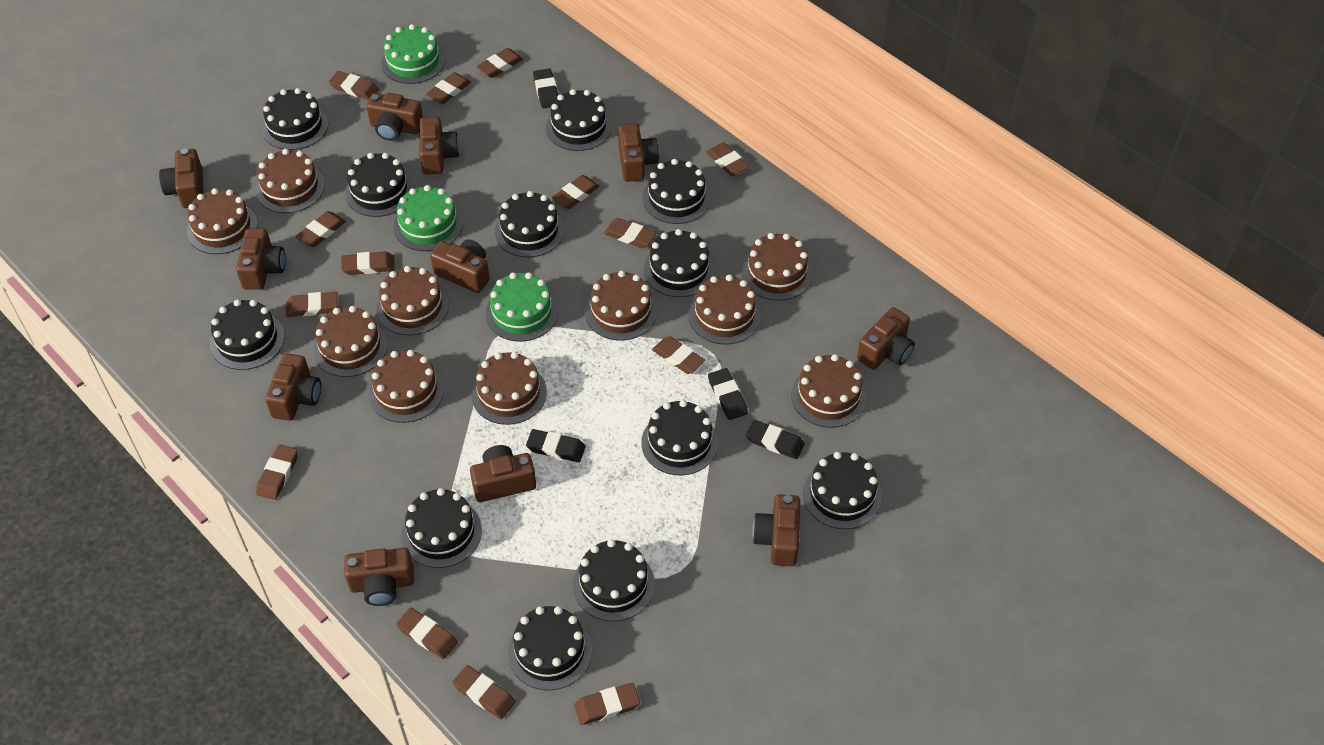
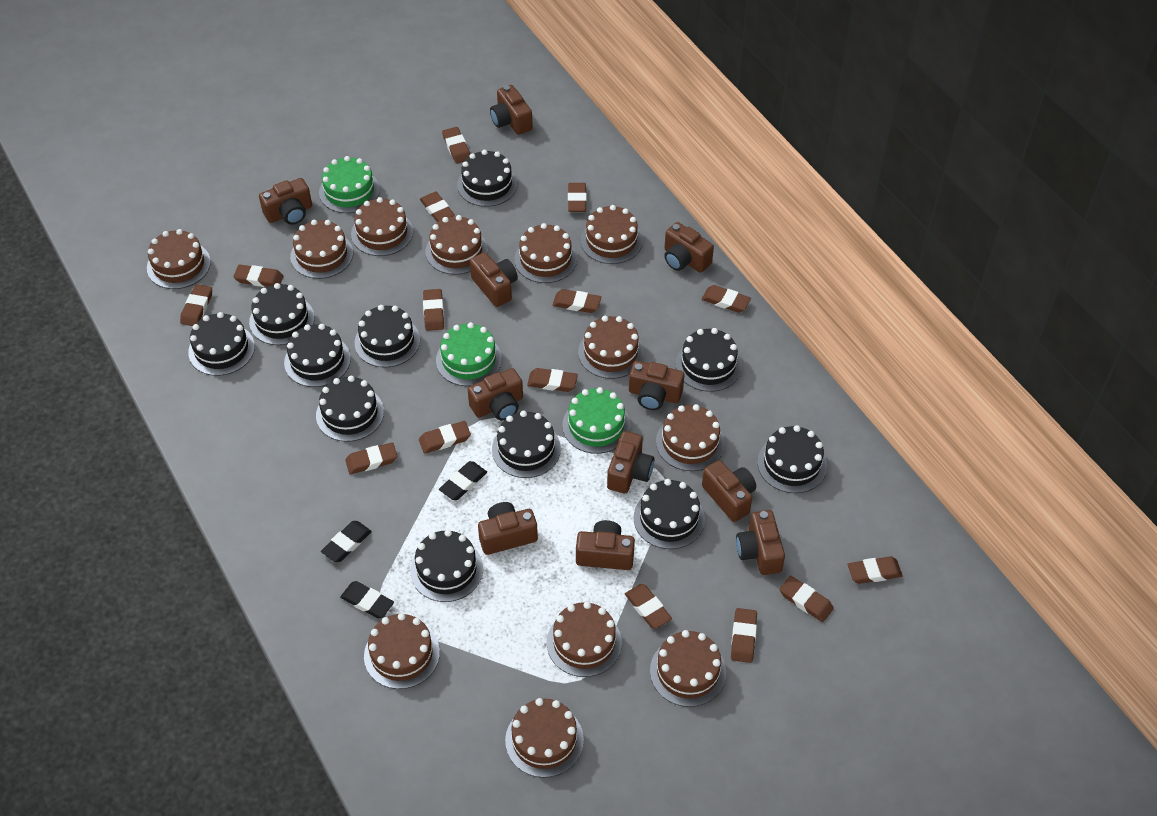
black cake: [210,299,285,370] [262,88,328,150] [345,153,413,217] [401,488,482,568] [495,191,564,258] [508,606,592,690] [546,89,612,151] [573,539,655,621] [641,400,718,475] [642,159,711,224] [644,229,715,297] [803,452,882,529] = 12 -> [188,312,255,376] [249,283,314,345] [284,324,351,387] [316,376,384,442] [355,305,420,368] [410,529,483,602] [457,150,517,207] [492,411,561,478] [634,479,705,549] [675,328,742,392] [757,425,827,493] = 11
black eraser: [526,429,586,462] [533,68,558,108] [708,368,748,420] [746,420,805,459] = 4 -> [321,521,372,562] [340,581,394,619] [439,461,487,500] = 3
brown cake: [187,188,258,254] [256,149,325,213] [313,306,387,377] [369,350,444,423] [376,266,449,335] [471,352,547,425] [585,271,657,341] [689,275,761,344] [742,233,813,301] [791,354,867,428] = 10 -> [147,229,211,289] [290,220,353,279] [351,197,413,256] [364,613,440,689] [426,215,488,275] [505,698,584,778] [514,223,577,283] [547,602,622,677] [578,316,644,379] [581,205,643,264] [650,630,726,707] [656,404,725,471] = 12
brown eraser: [256,444,298,500] [286,292,338,317] [295,211,346,247] [329,71,379,100] [341,251,395,275] [396,608,458,659] [426,72,471,104] [452,665,516,719] [476,48,523,78] [551,175,600,209] [574,683,640,725] [604,218,657,248] [652,336,705,374] [706,142,750,176] = 14 -> [180,284,212,326] [233,265,283,287] [345,442,397,474] [419,421,471,454] [420,192,455,223] [423,289,444,331] [442,127,470,164] [527,368,578,392] [553,289,601,313] [568,183,587,212] [625,584,672,629] [702,285,751,313] [731,608,757,663] [779,576,834,622] [848,556,903,584] = 15

